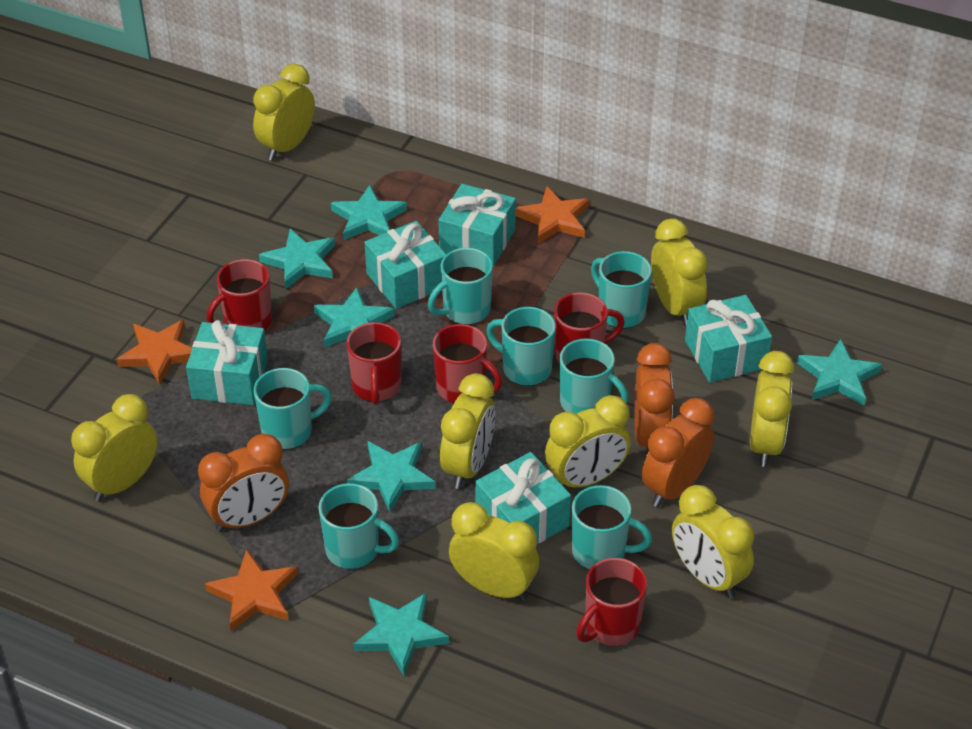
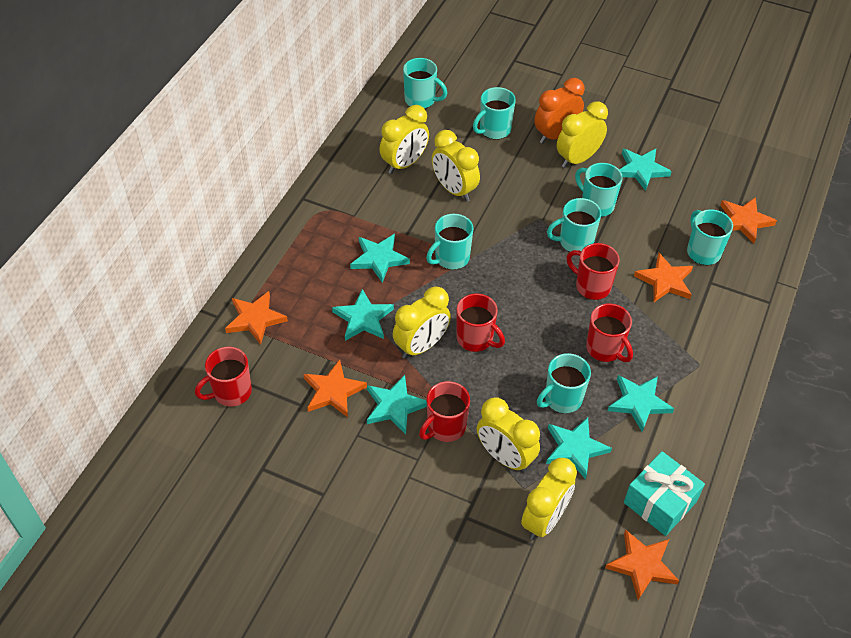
orange clock: [198,433,289,532] [634,343,675,453] [642,398,715,507] = 3 -> [534,78,585,144] = 1
orange star: [116,320,192,385] [205,549,298,631] [515,186,589,244] = 3 -> [225,291,288,345] [304,359,367,417] [605,529,679,600] [634,253,693,302] [720,197,777,243] = 5
turquoise gift: [186,320,268,405] [364,221,446,309] [438,184,516,266] [475,452,571,544] [685,295,772,382] = 5 -> [624,451,705,536] = 1
yellow clock: [71,394,158,502] [253,64,315,161] [440,373,496,489] [449,502,539,601] [545,395,631,488] [651,218,708,326] [672,485,754,598] [750,351,795,467] = 8 -> [380,105,429,174] [393,287,451,359] [432,130,480,202] [477,397,540,473] [521,458,577,540] [557,101,608,168] = 6

